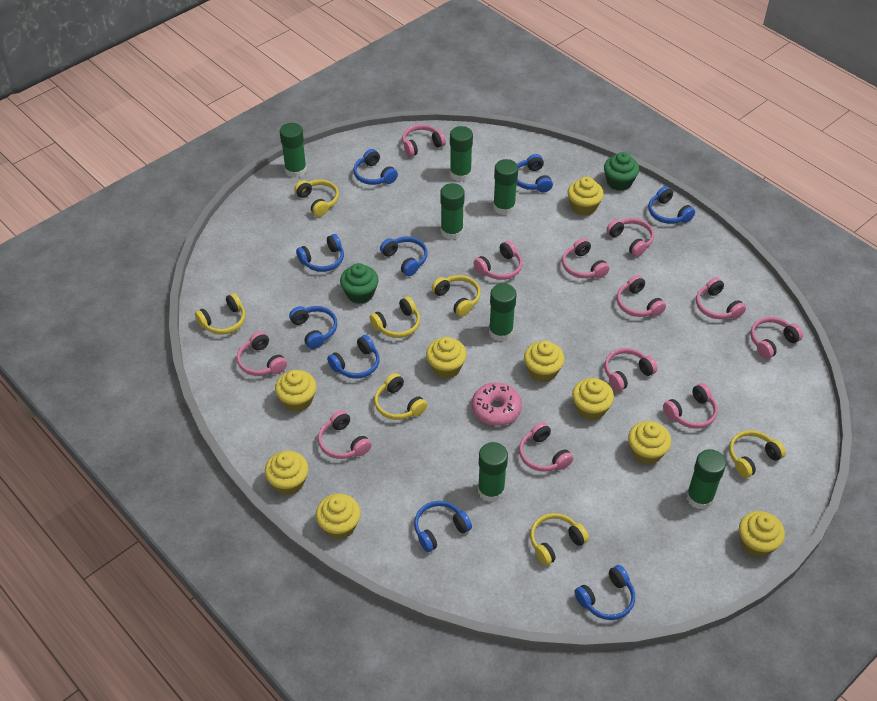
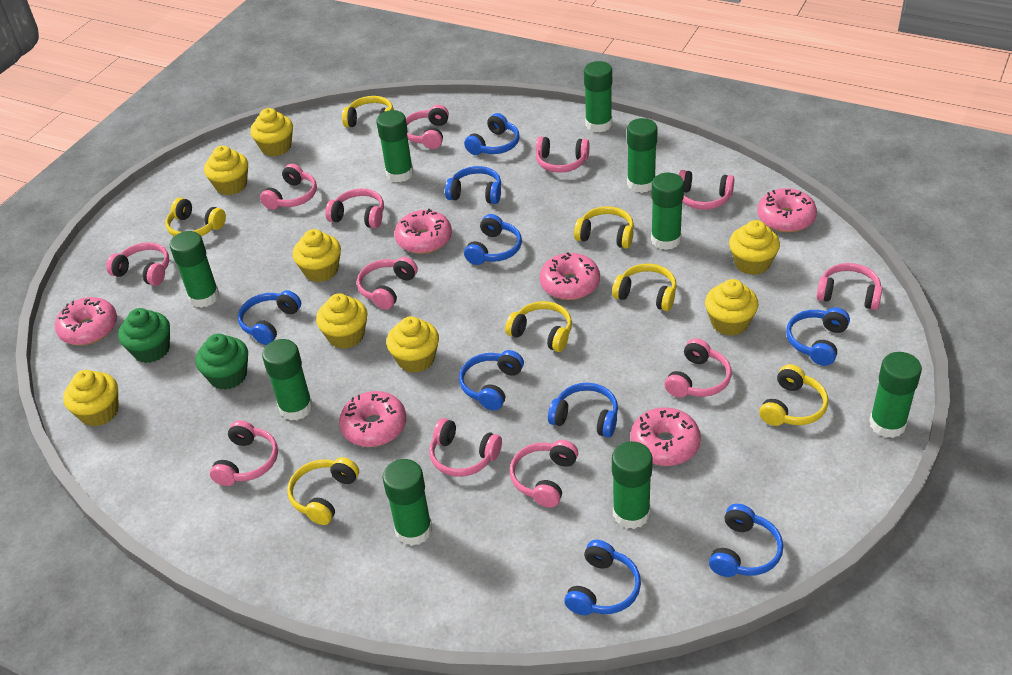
green glue stick: [280,123,307,178] [440,183,465,240] [450,126,473,182] [478,442,508,502] [489,283,517,342] [493,159,518,215] [686,449,726,509] = 7 -> [170,231,219,308] [262,339,313,421] [376,110,414,182] [383,459,432,546] [584,61,612,132] [612,441,653,529] [627,118,658,193] [651,173,684,250] [869,352,922,438] = 9
pink donut: [472,382,522,426] = 1 -> [55,297,117,345] [339,391,406,447] [394,209,452,254] [540,252,600,300] [631,407,701,466] [757,188,817,233] = 6
yellow cupcake: [265,451,308,495] [275,370,316,412] [316,494,361,540] [426,337,467,379] [524,341,565,382] [568,177,604,216] [572,378,614,421] [628,421,671,465] [739,511,785,557] = 9 -> [63,370,118,426] [204,146,248,195] [250,108,293,156] [293,229,341,282] [316,293,367,349] [386,316,439,373] [705,279,758,336] [729,220,780,275] = 8

